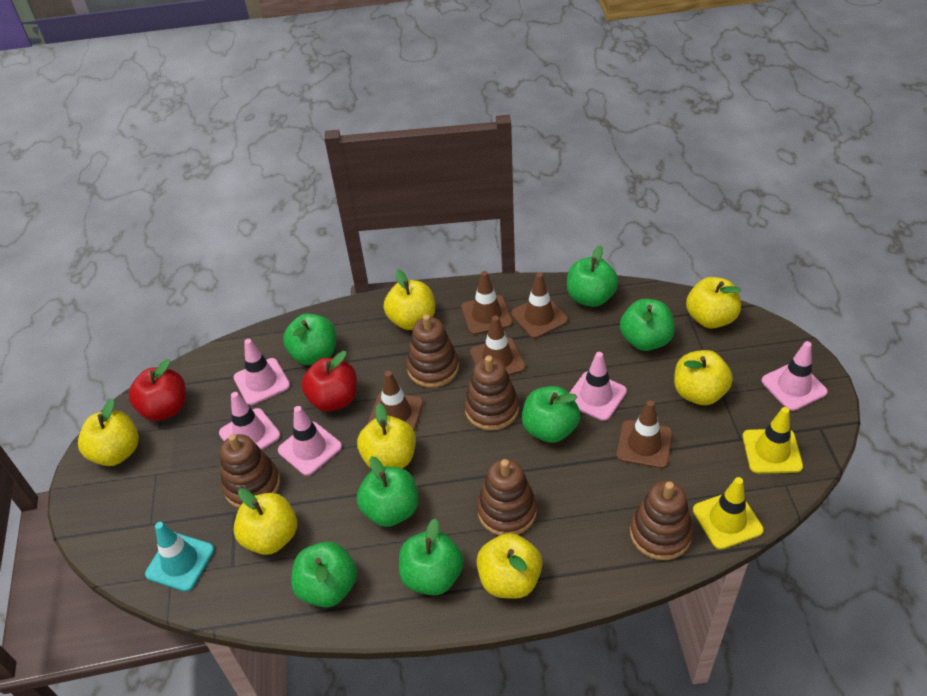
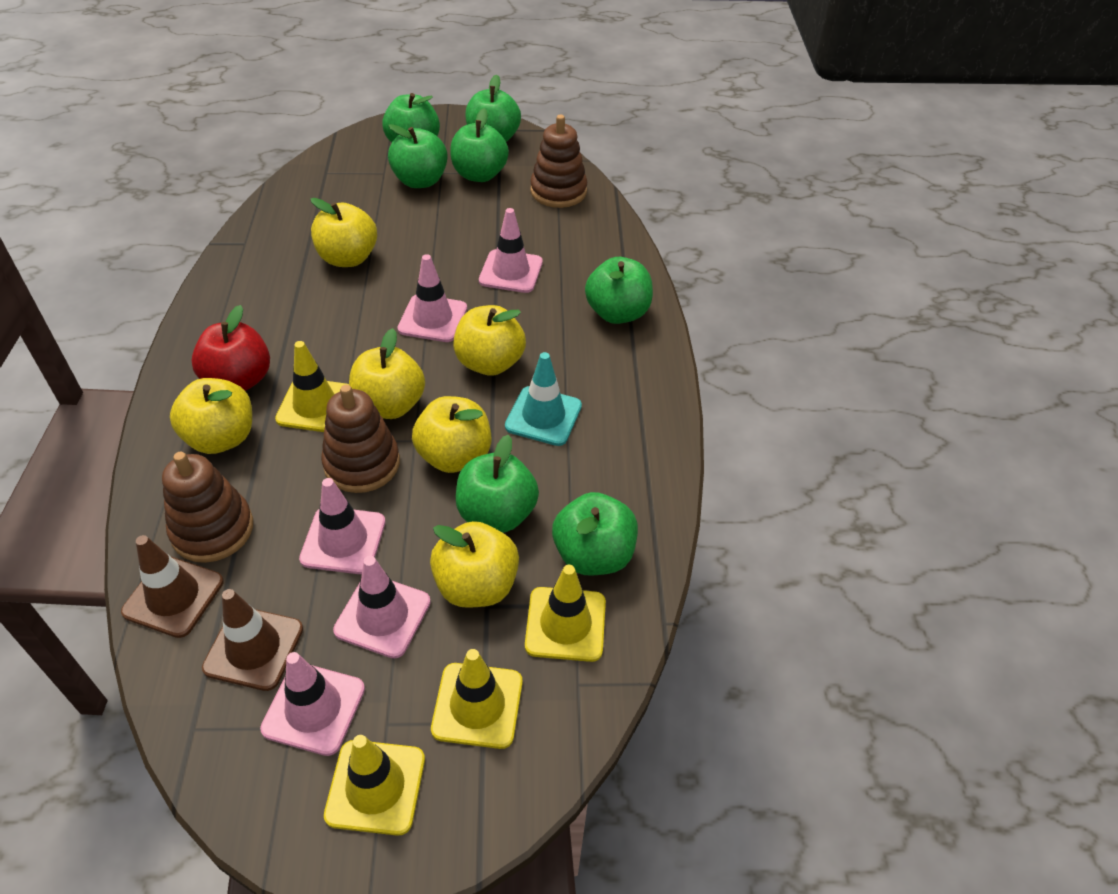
brown stacking toy: [220,434,280,508] [406,314,459,388] [464,355,519,431] [477,459,537,536] [630,481,693,560] = 5 -> [162,452,253,563] [321,385,400,493] [530,115,587,208] = 3
brown traffic cone: [367,371,424,432] [461,271,513,335] [470,316,526,376] [511,273,568,339] [616,400,673,469] = 5 -> [121,535,224,638] [202,589,303,691] = 2
red apple: [128,359,186,421] [301,351,357,412] = 2 -> [191,305,270,391] = 1
yellow apple: [78,399,139,466] [233,488,297,555] [357,403,416,469] [384,269,435,330] [476,533,543,599] [674,350,733,405] [686,277,741,329] = 7 -> [170,378,252,454] [311,198,377,267] [349,328,425,419] [412,396,491,473] [430,521,519,608] [453,305,526,376] = 6
yellow traffic cone: [693,477,764,550] [742,407,803,474] = 2 -> [275,341,349,432] [324,735,425,836] [431,649,522,749] [525,565,606,662] = 4

